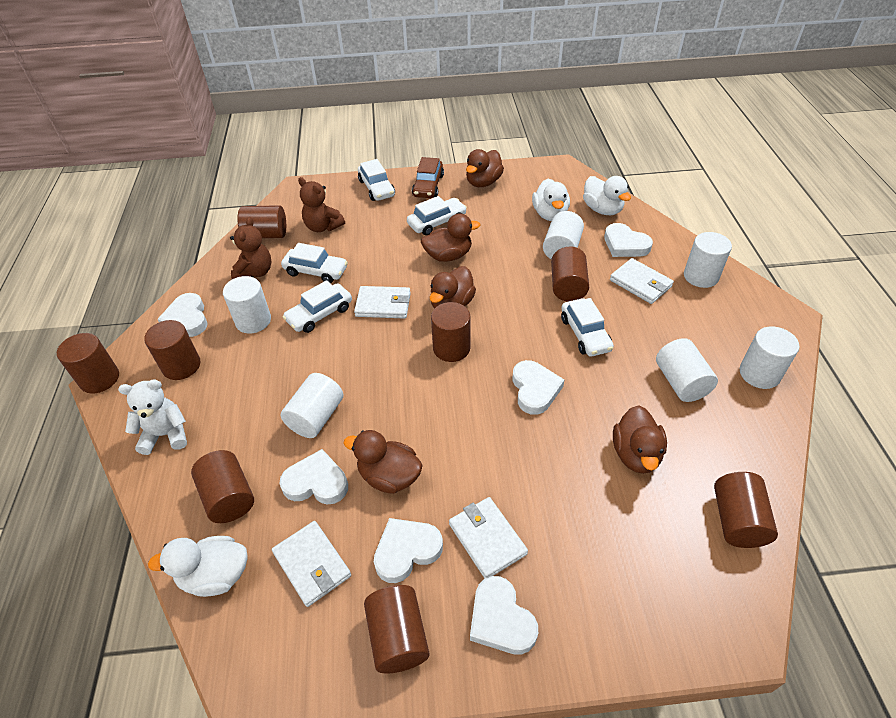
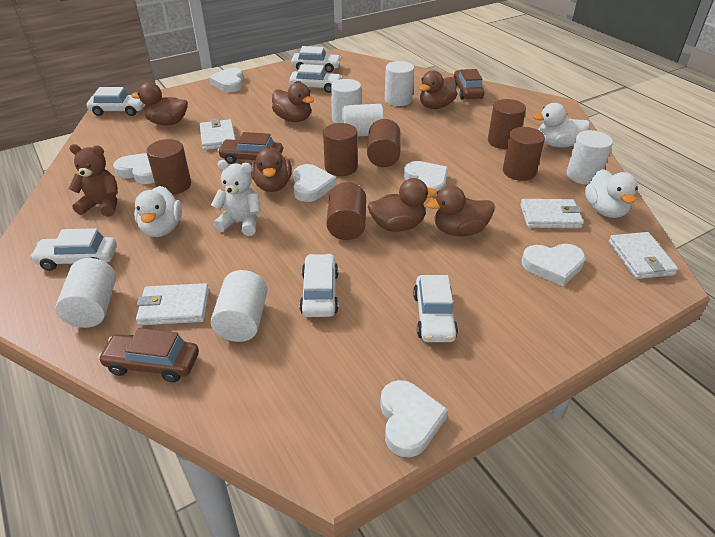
brown car: [412,157,444,198] = 1 -> [98,328,199,382] [217,132,283,164] [453,69,484,99] = 3
brown cylinder: [57,333,119,393] [144,320,200,380] [191,450,254,523] [238,205,286,238] [364,585,430,674] [431,302,471,362] [551,247,589,301] [714,472,778,548] = 8 -> [146,139,191,195] [323,123,358,176] [326,182,366,240] [367,119,401,167] [488,99,526,149] [503,127,545,181] = 6
brown duck: [343,430,423,494] [421,213,480,262] [429,266,476,309] [466,149,504,187] [613,405,667,474] = 5 -> [131,82,188,125] [251,147,292,192] [272,82,314,122] [368,178,437,232] [419,70,457,109] [426,186,495,236] = 6
brown teddy bear: [230,217,272,279] [298,177,345,232] = 2 -> [69,144,118,217] = 1
white car: [281,243,348,283] [283,280,352,333] [358,159,395,201] [407,196,467,236] [561,298,614,356] = 5 -> [30,228,117,271] [87,87,145,116] [289,64,342,93] [291,46,341,72] [299,254,339,317] [413,275,458,342] = 6

